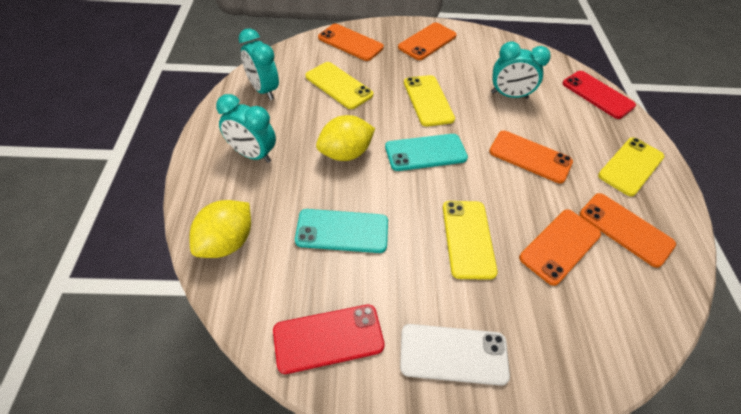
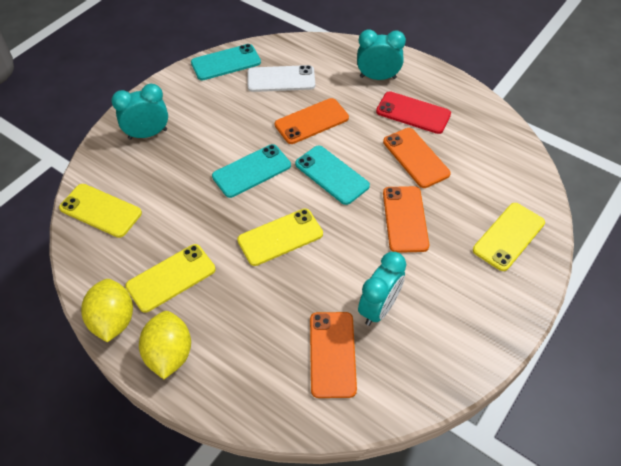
orange phone: [318,24,384,61] [398,22,457,60] [489,131,573,184] [519,209,601,286] [579,193,676,268] = 5 -> [275,98,349,144] [310,312,357,398] [383,128,451,188] [383,186,429,253] = 4
red phone: [273,304,385,374] [562,71,636,119] = 2 -> [376,92,451,134] = 1
turquoise phone: [295,209,388,253] [385,134,468,171] = 2 -> [191,44,261,80] [212,144,291,198] [295,146,370,205] = 3

